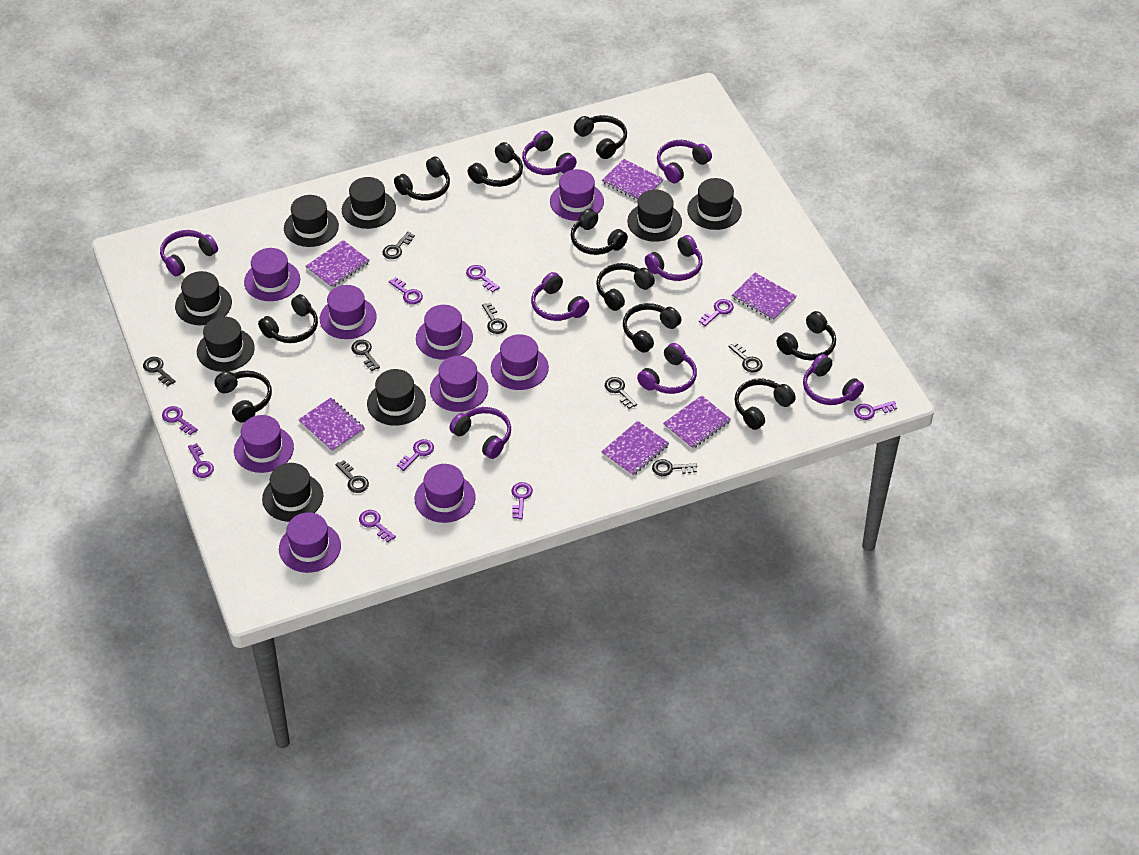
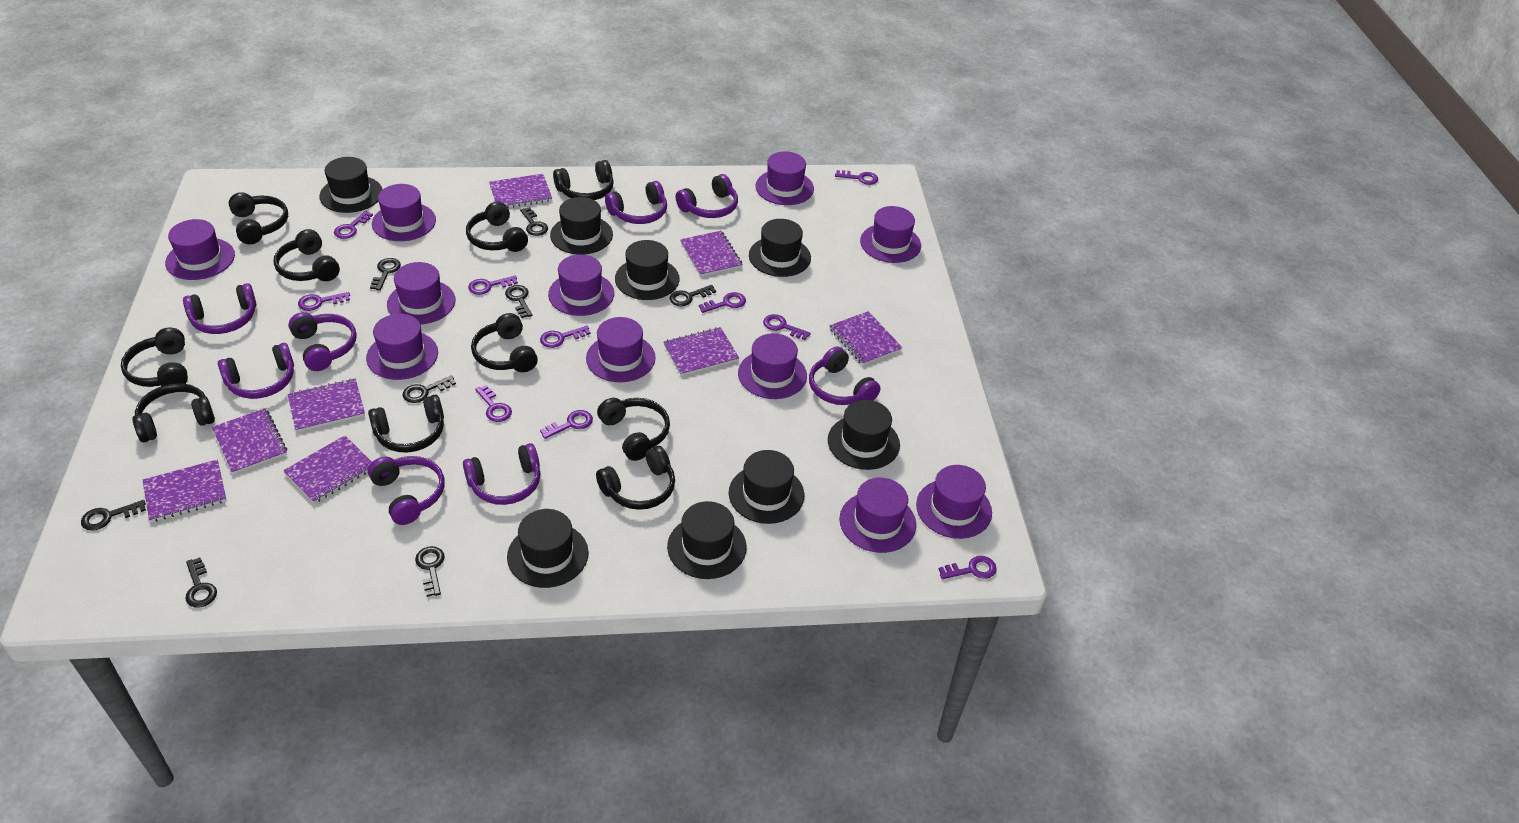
purple hat: [234,415,294,473] [244,248,300,301] [279,512,341,573] [320,285,377,339] [415,464,476,523] [416,305,473,360] [430,356,488,412] [491,334,549,390] [550,169,604,221] = 9 -> [165,219,235,280] [366,314,438,380] [372,184,436,241] [387,262,455,325] [548,254,614,316] [586,317,656,382] [738,333,807,399] [755,151,814,205] [839,478,916,553] [860,206,921,263] [916,465,992,539] = 11
purple key: [162,406,198,435] [188,443,214,478] [359,510,396,542] [389,277,423,304] [397,439,434,471] [466,265,500,292] [511,482,533,519] [699,299,734,326] [854,401,897,420] = 9 -> [298,292,350,311] [334,211,373,239] [468,276,518,295] [475,385,512,422] [540,326,591,348] [540,410,593,439] [699,292,746,313] [763,314,811,340] [835,170,878,185] [938,556,997,579] = 10
purple notebook: [298,398,365,452] [306,240,369,288] [601,421,669,476] [602,159,664,201] [663,395,731,449] [732,273,797,321] = 6 -> [143,460,227,522] [212,408,287,474] [283,435,372,504] [288,379,365,432] [489,174,552,208] [664,327,739,376] [680,231,743,277] [829,311,903,365] = 8

